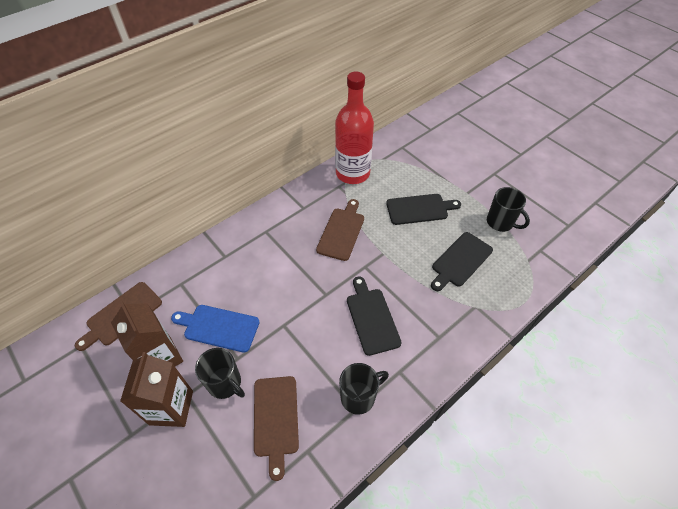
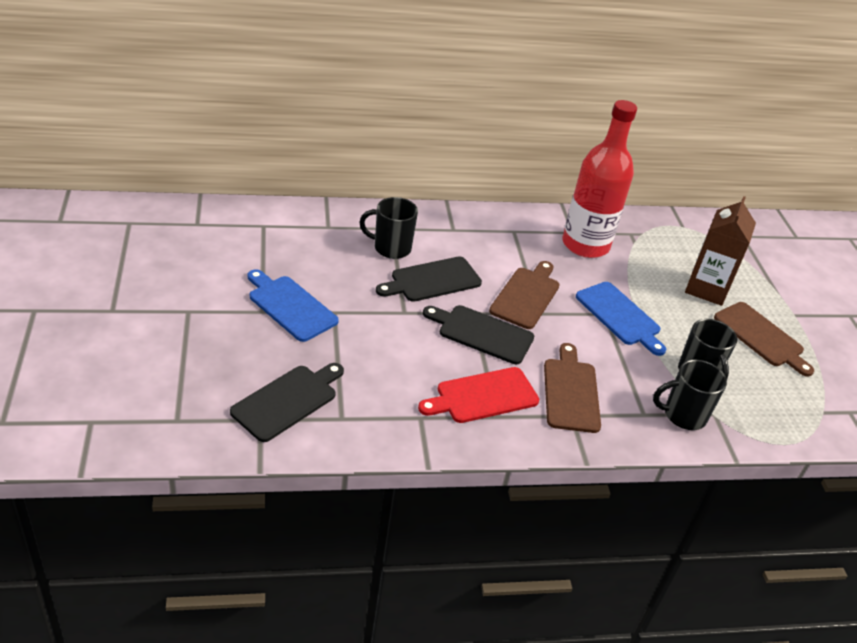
blue cutting board: [171,305,259,353] = 1 -> [248,269,339,342] [576,282,666,356] = 2
brown carton: [111,301,183,367] [120,352,193,427] = 2 -> [685,196,756,306] = 1
red cutting board: none = 0 -> [418,367,539,423] = 1

